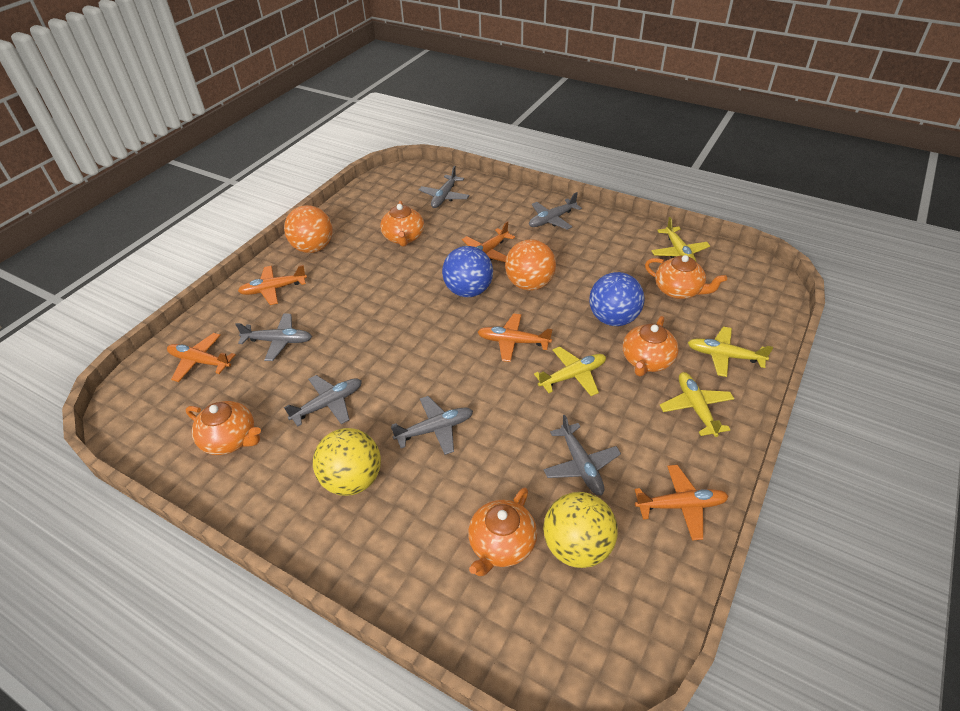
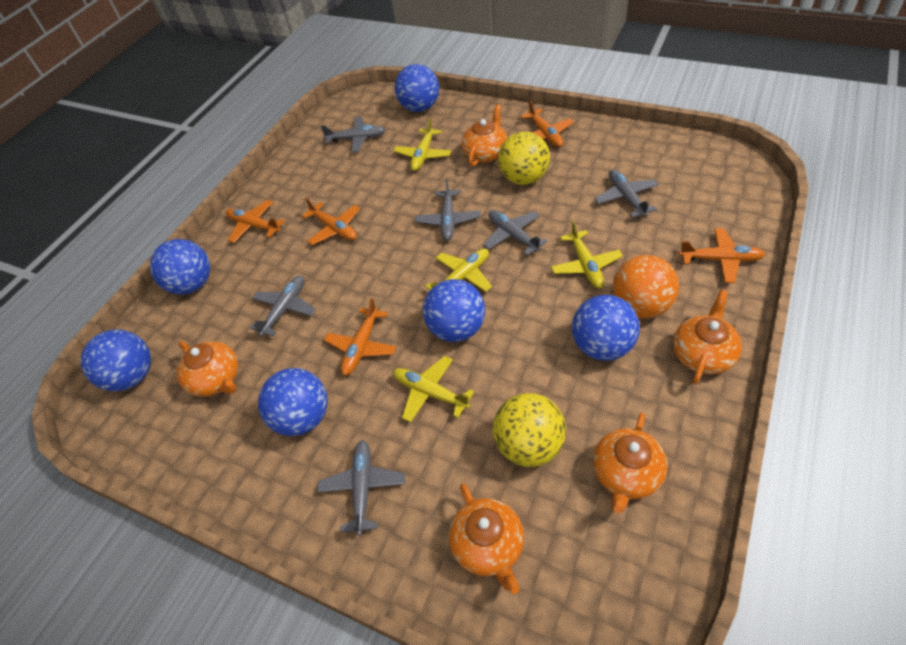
blue ball: [442,246,493,297] [589,272,644,326] = 2 -> [81,330,151,391] [150,239,210,295] [258,368,328,436] [395,64,439,112] [423,279,485,342] [572,295,640,361] = 6
orange ball: [284,205,333,253] [505,239,556,291] = 2 -> [613,255,679,318] = 1

